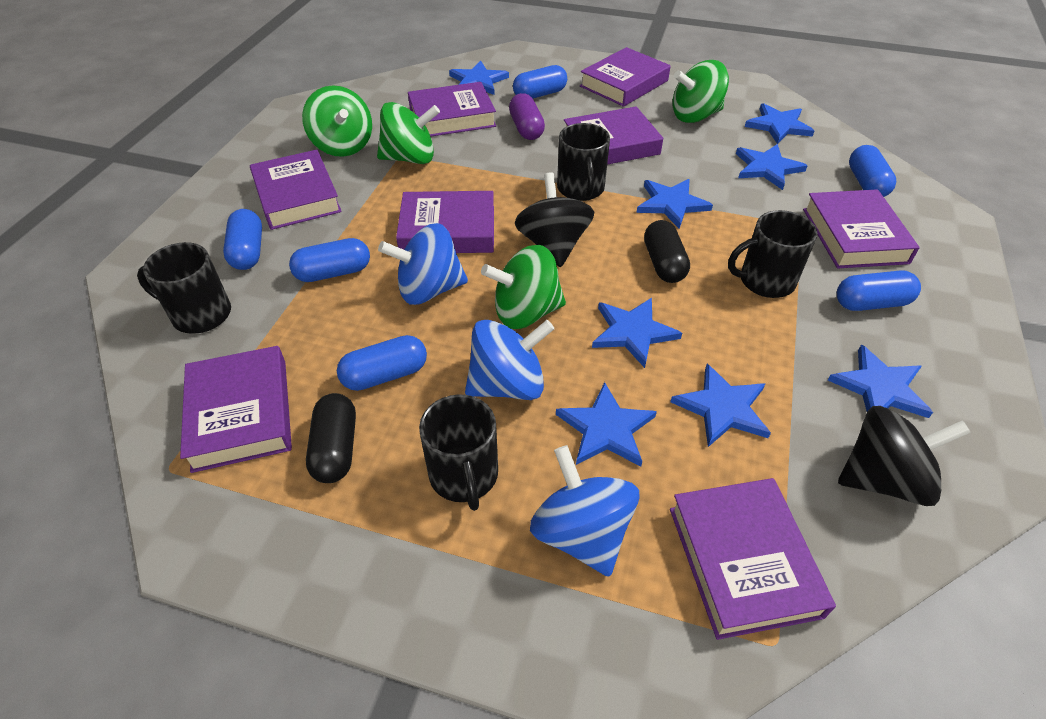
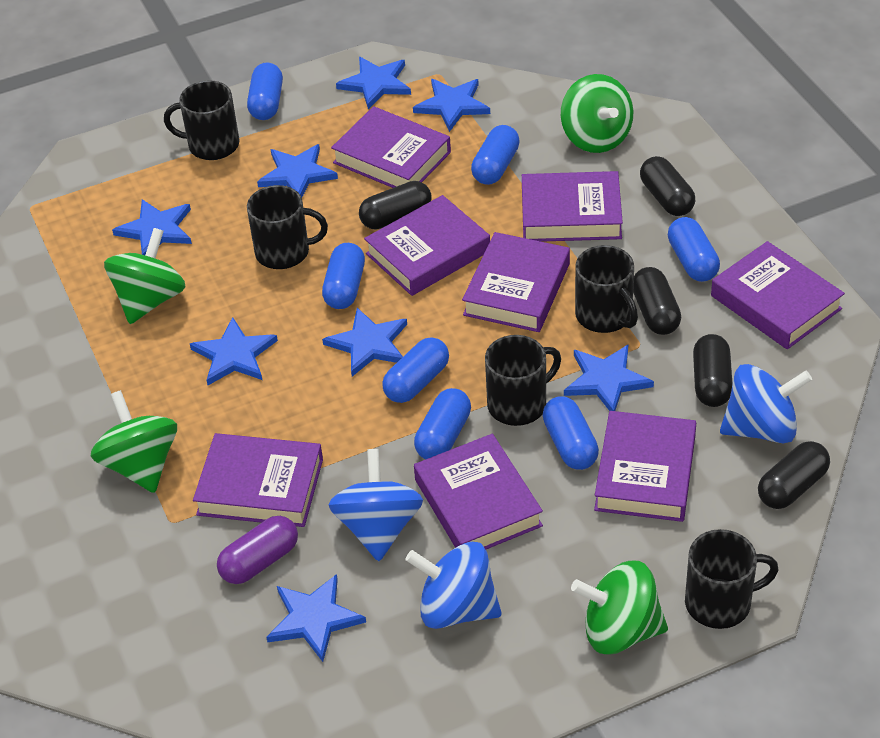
black capsule: [306,393,356,483] [644,220,690,283] = 2 -> [359,181,431,230] [633,267,681,335] [640,156,695,216] [693,334,732,407] [758,441,830,509] = 5
black mug: [137,242,231,334] [419,394,498,511] [557,123,610,201] [728,210,817,298] = 4 -> [164,80,239,160] [247,185,328,269] [485,335,561,426] [575,245,638,333] [685,529,779,629] = 5
black spinning top: [515,173,595,267] [838,406,971,506] = 2 -> none = 0
blue capsule: [223,209,262,270] [289,238,370,282] [337,335,427,391] [513,65,567,99] [837,270,921,311] [849,145,896,197] = 6 -> [247,62,283,120] [322,243,365,309] [382,337,449,403] [414,388,471,459] [471,125,520,185] [543,396,599,470] [668,217,720,282] = 7

